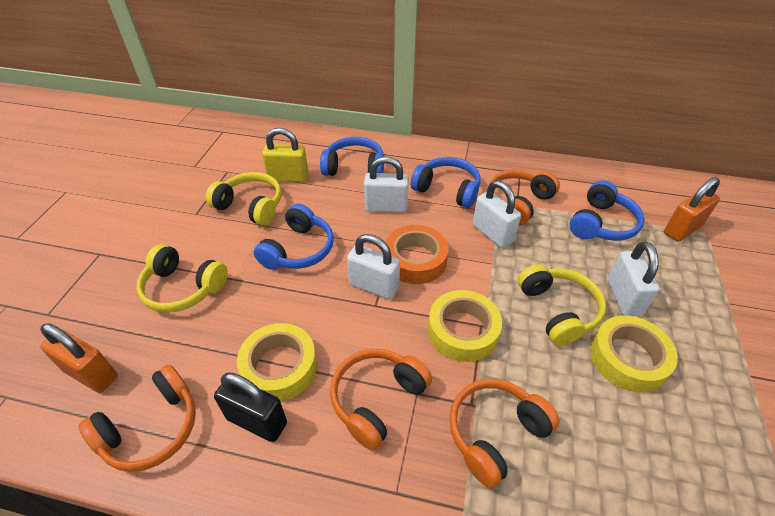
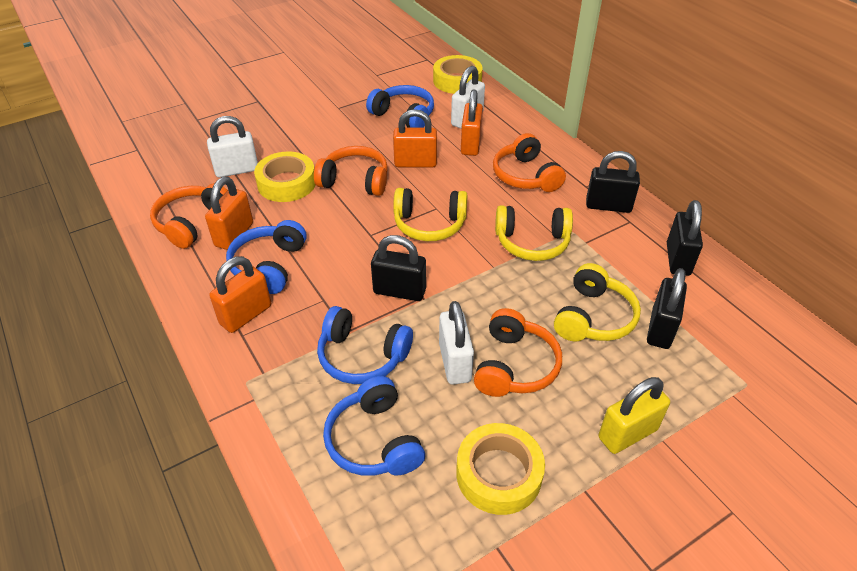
black padlock: [214,372,287,442] = 1 -> [371,235,426,301] [586,151,640,213] [647,268,687,349] [667,200,703,276] = 4
orange padlock: [40,323,118,393] [664,177,720,242] = 2 -> [205,177,253,250] [209,256,271,333] [393,109,437,168] [461,89,483,156] = 4
orange tape: [386,225,449,284] = 1 -> none = 0
white padlock: [347,234,400,299] [364,156,409,212] [473,180,521,248] [608,241,660,316] = 4 -> [207,116,258,177] [439,301,474,384] [451,66,485,129] = 3

